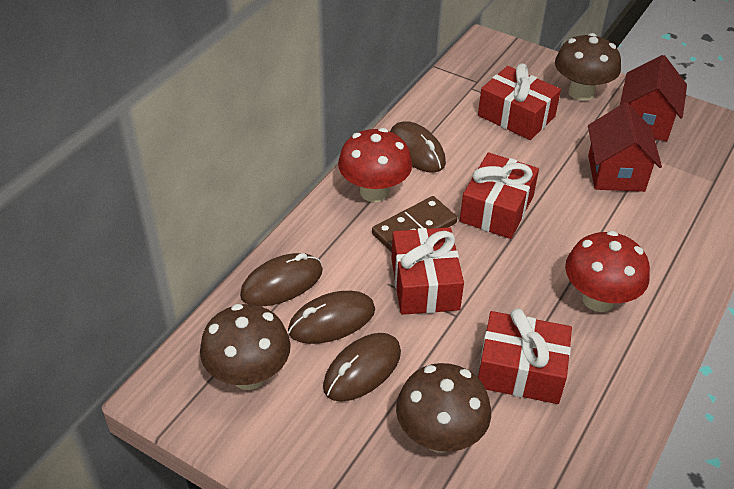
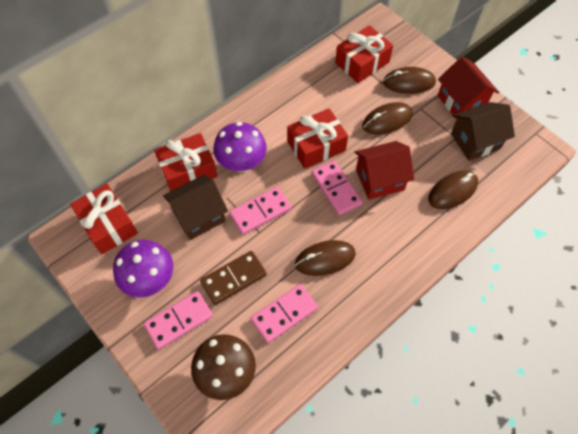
brown house: none = 0 -> [163,174,228,240] [451,102,515,160] = 2
brown mushroom: [200,304,291,390] [396,363,491,453] [555,33,621,101] = 3 -> [191,334,256,400] = 1
pink domino: none = 0 -> [144,291,213,349] [229,187,292,235] [251,284,318,343] [312,160,363,215] = 4
purple mushroom: none = 0 -> [113,240,173,298] [213,122,267,172] = 2
red mushroom: [338,128,412,202] [565,231,650,312] = 2 -> none = 0

